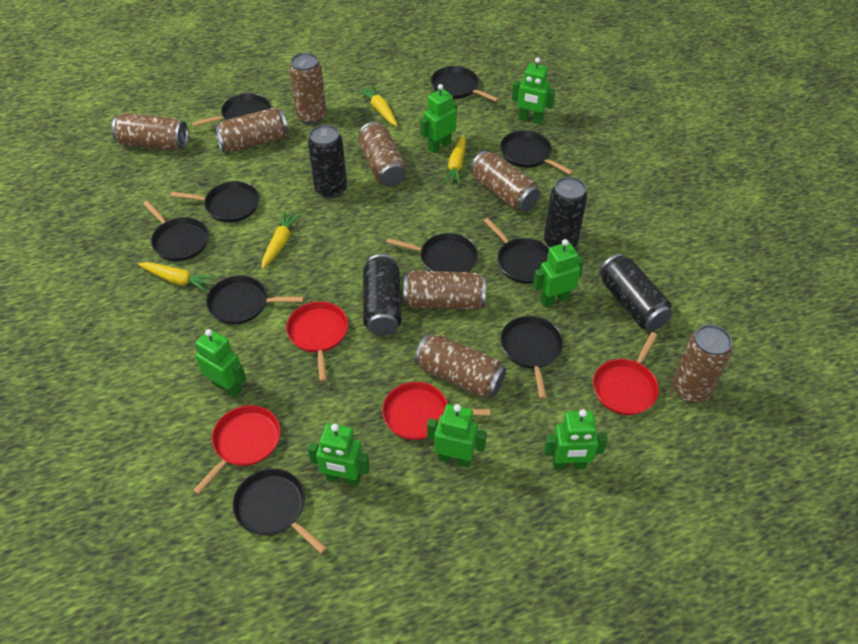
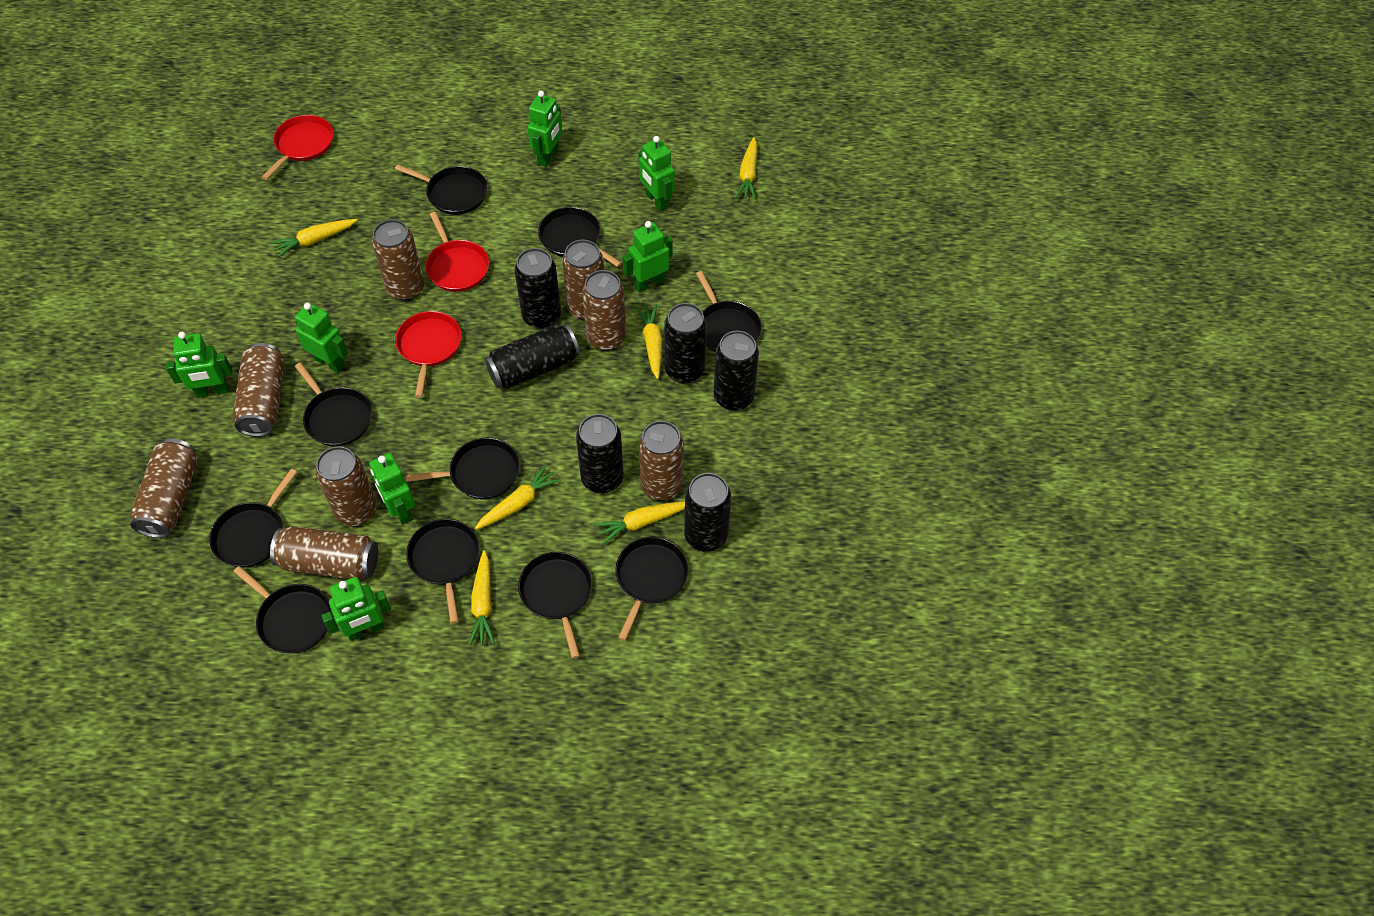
black can: [308,124,347,199] [363,254,402,336] [544,177,588,247] [599,254,673,331] = 4 -> [485,324,580,389] [514,248,561,329] [576,414,623,493] [664,303,707,384] [684,473,731,552] [713,331,759,411] = 6
red pan: [193,405,281,495] [286,301,348,381] [382,382,490,440] [593,332,659,415] = 4 -> [262,115,334,180] [395,311,462,398] [425,212,489,292] = 3
yellow carrot: [138,262,215,292] [262,211,301,269] [358,85,397,126] [442,135,466,185] = 4 -> [271,219,358,258] [469,550,495,646] [475,465,561,530] [594,501,685,544] [636,304,662,379] [735,137,757,200] = 6

